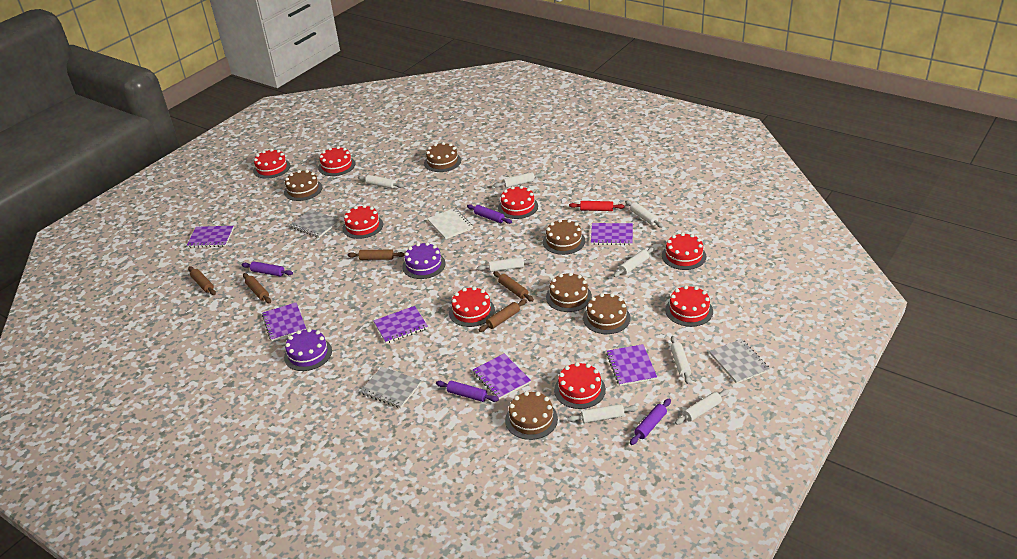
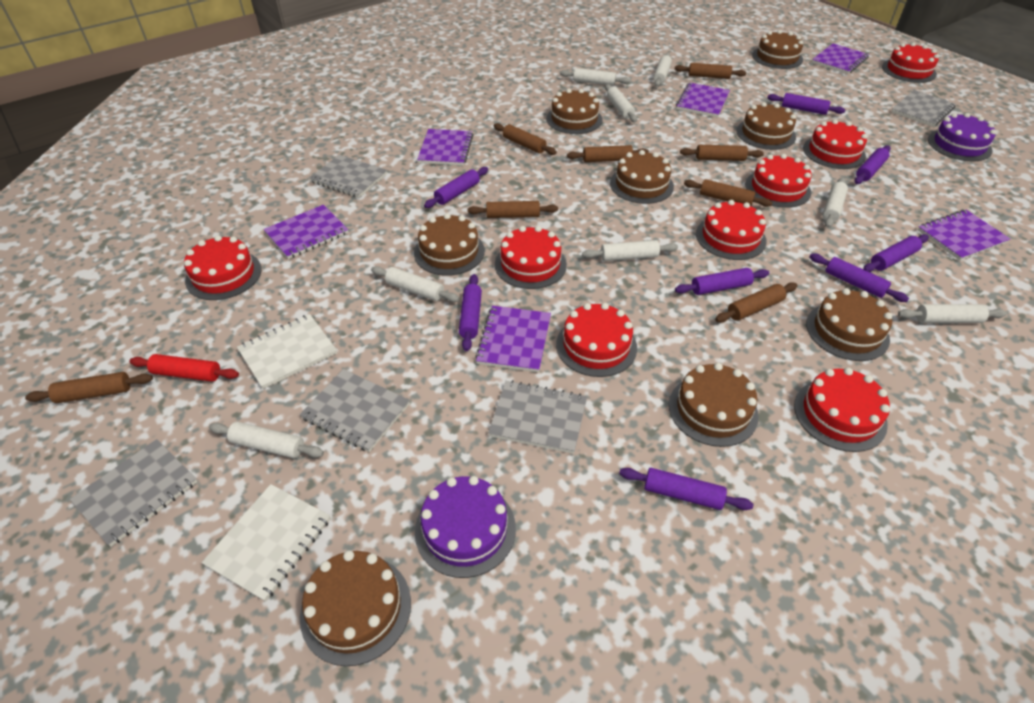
brown cake: [284,170,322,201] [424,142,461,172] [505,391,558,440] [543,219,585,255] [546,272,592,312] [583,293,631,334] = 6 -> [300,550,411,666] [414,213,485,276] [546,89,603,134] [610,150,674,204] [669,363,759,447] [736,102,796,150] [752,30,803,69] [806,288,893,361] = 8
brown rolling pin: [188,266,216,295] [243,273,271,303] [348,250,405,260] [478,299,527,332] [493,271,534,302] = 5 -> [25,372,153,403] [468,201,558,218] [494,123,557,155] [567,145,649,162] [675,63,746,79] [680,145,764,161] [684,179,773,207] [715,282,798,322] = 8
grey notebook: [290,209,339,238] [360,367,422,408] [709,339,770,384] = 3 -> [70,439,198,547] [300,369,410,452] [309,155,387,198] [488,380,587,454] [891,90,956,127] = 5
purple rolling pin: [241,261,293,276] [436,381,499,402] [467,204,512,224] [630,398,671,445] = 4 -> [424,167,488,208] [459,274,482,351] [619,468,753,510] [675,268,769,295] [767,93,845,115] [809,253,909,302] [854,145,891,184] [863,234,929,272] = 8
white notebook: [427,208,473,240] = 1 -> [201,484,331,602] [237,314,337,389] = 2

